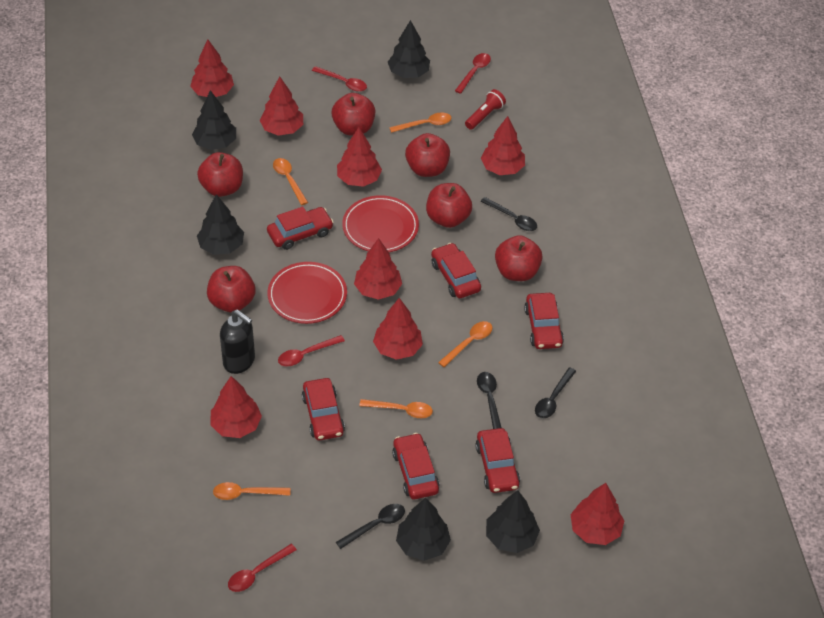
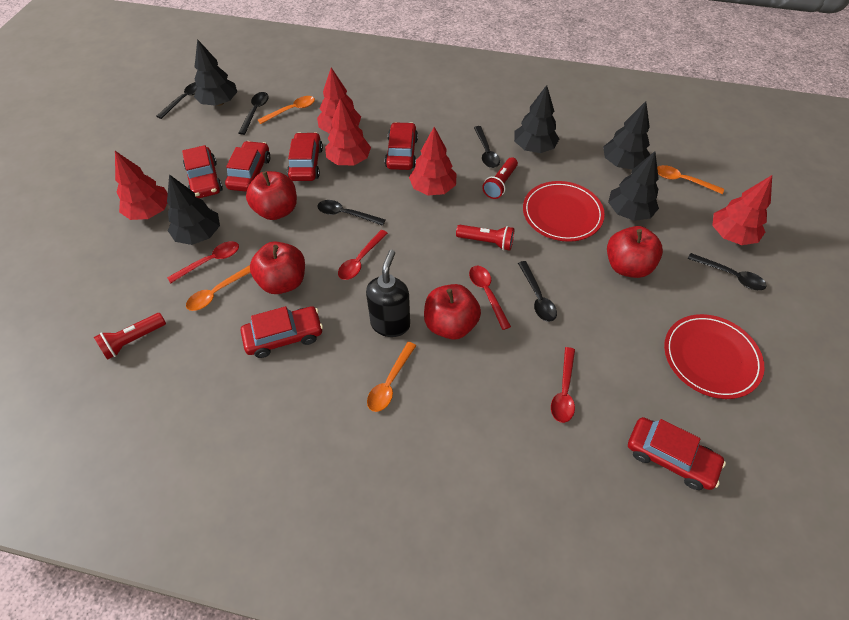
black spoon: [336,504,405,549] [477,372,502,429] [480,197,537,231] [535,367,576,418] = 4 -> [157,82,198,119] [238,92,269,135] [317,200,385,226] [474,126,500,168] [518,261,557,322] [688,253,766,290] = 6
orange spoon: [213,482,290,500] [273,158,308,205] [359,399,433,418] [389,112,451,133] [438,321,493,367] = 5 -> [186,265,250,311] [258,96,315,124] [367,342,416,412] [657,165,724,194] = 4
red apple: [197,152,243,197] [207,266,255,312] [332,93,375,136] [405,133,450,177] [426,183,472,228] [495,235,543,281] = 6 -> [246,171,297,220] [250,241,305,294] [424,284,481,340] [607,226,663,278] = 4
red flashlight: [465,89,506,130] = 1 -> [94,313,166,360] [456,225,514,251] [482,157,518,199] = 3
red tree: [190,39,234,97] [210,376,262,438] [259,76,303,136] [337,127,382,187] [354,238,402,300] [373,298,423,360] [481,116,525,175] [570,483,624,545] = 8 -> [115,151,168,220] [317,67,361,134] [325,97,371,165] [409,127,457,196] [712,175,772,245] = 5

